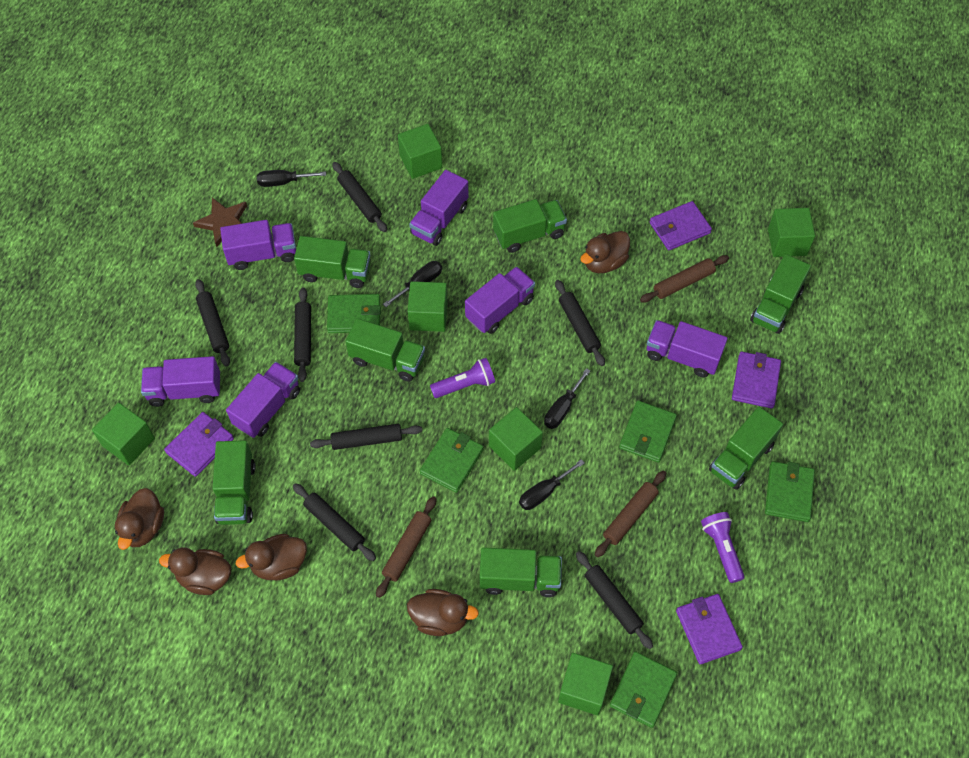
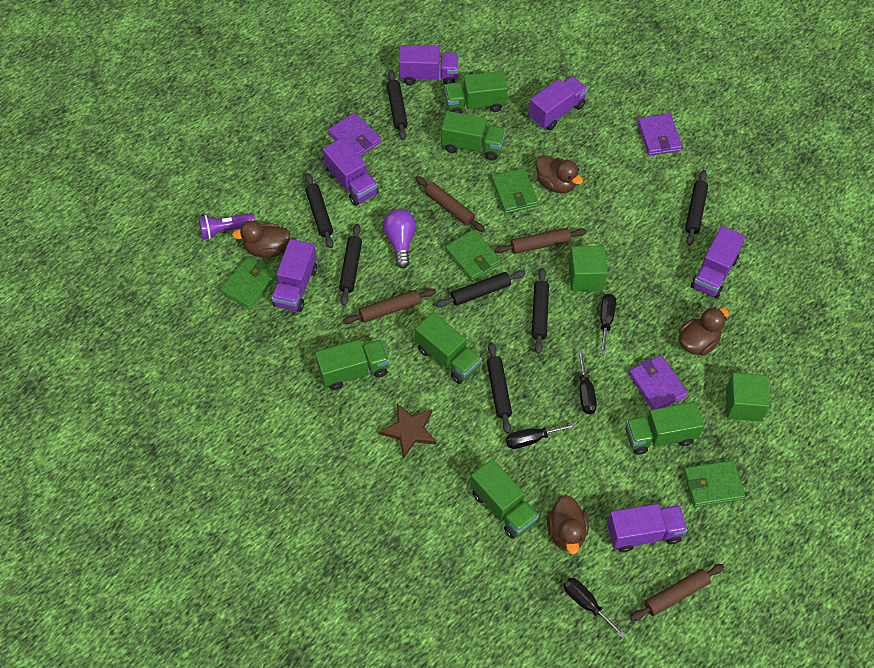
brown duck: [115,488,164,550] [159,547,231,595] [236,534,307,581] [407,589,479,636] [580,231,630,273] = 5 -> [232,220,290,258] [536,155,583,193] [547,495,589,555] [679,307,729,356] = 4
brown rolling pin: [376,496,436,598] [595,471,666,557] [640,255,729,303] = 3 -> [343,288,436,324] [415,176,485,232] [495,228,587,254] [630,564,724,621] = 4
green cube: [92,403,155,465] [398,124,442,179] [408,281,448,332] [489,407,543,471] [558,653,613,715] [768,208,815,257] = 6 -> [569,246,608,291] [726,373,770,421] = 2
green truck: [212,440,256,525] [294,236,370,288] [346,318,425,382] [480,547,562,597] [493,199,567,253] [709,407,783,490] [750,254,811,334] = 7 -> [315,340,389,390] [415,312,482,384] [441,111,506,161] [445,71,508,113] [470,459,539,539] [626,402,704,455] = 6
green wallet: [327,294,381,333] [420,428,483,493] [610,652,677,728] [619,401,677,463] [765,461,815,522] = 5 -> [220,257,277,309] [445,229,501,281] [492,168,538,214] [683,460,745,507] = 4
purple flashlight: [430,358,495,398] [701,512,745,583] = 2 -> [199,213,255,240] = 1
purple light bulb: none = 0 -> [383,209,416,268] = 1
purple wallet: [164,412,234,477] [650,201,712,250] [676,594,743,664] [732,352,781,408] = 4 -> [328,113,381,156] [629,355,688,409] [637,113,682,155] = 3

